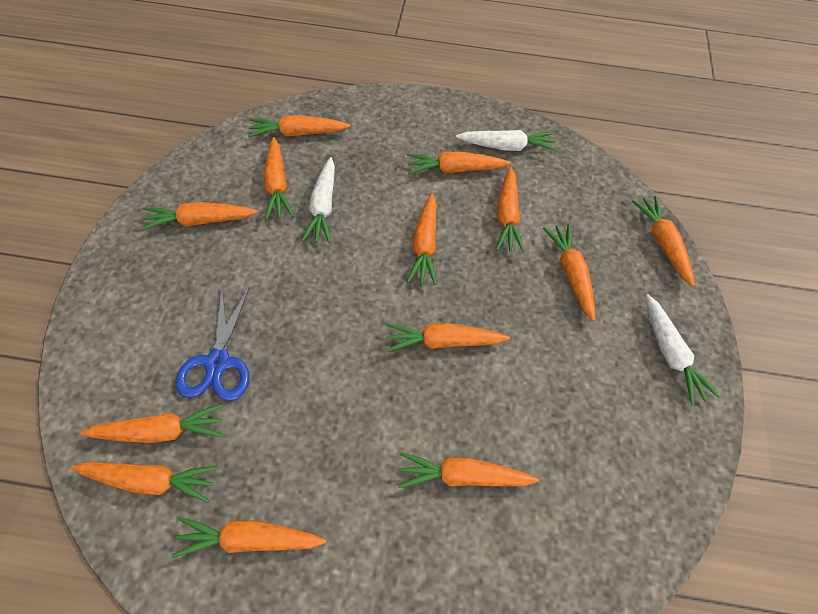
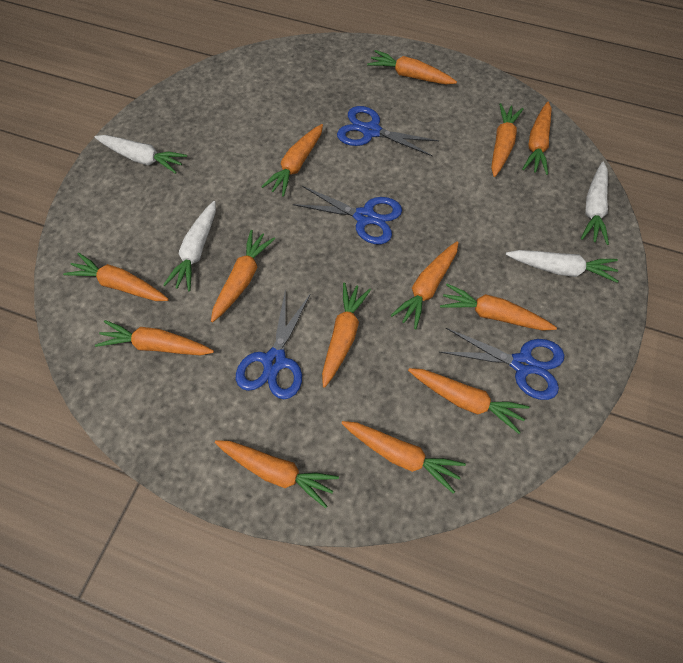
blue scissors: [175,286,250,401] = 1 -> [236,288,311,399] [293,186,402,244] [337,106,439,156] [440,328,564,400] = 4
white carrot: [302,157,335,243] [456,130,557,151] [646,294,720,406] = 3 -> [95,135,187,174] [163,201,216,291] [506,250,619,283] [581,162,609,245] = 4

